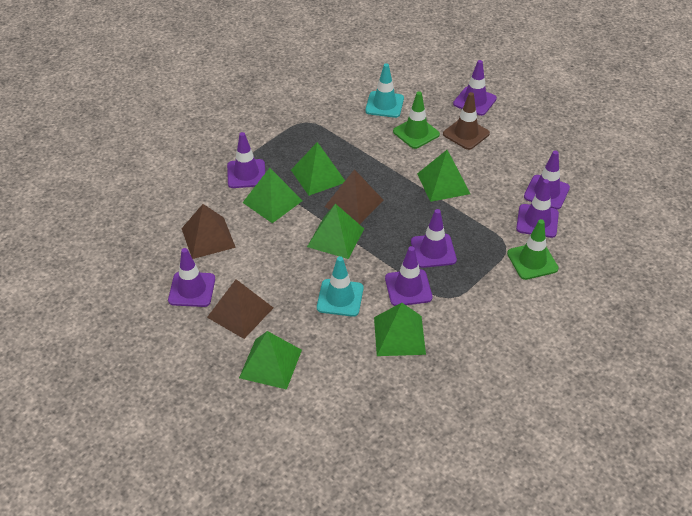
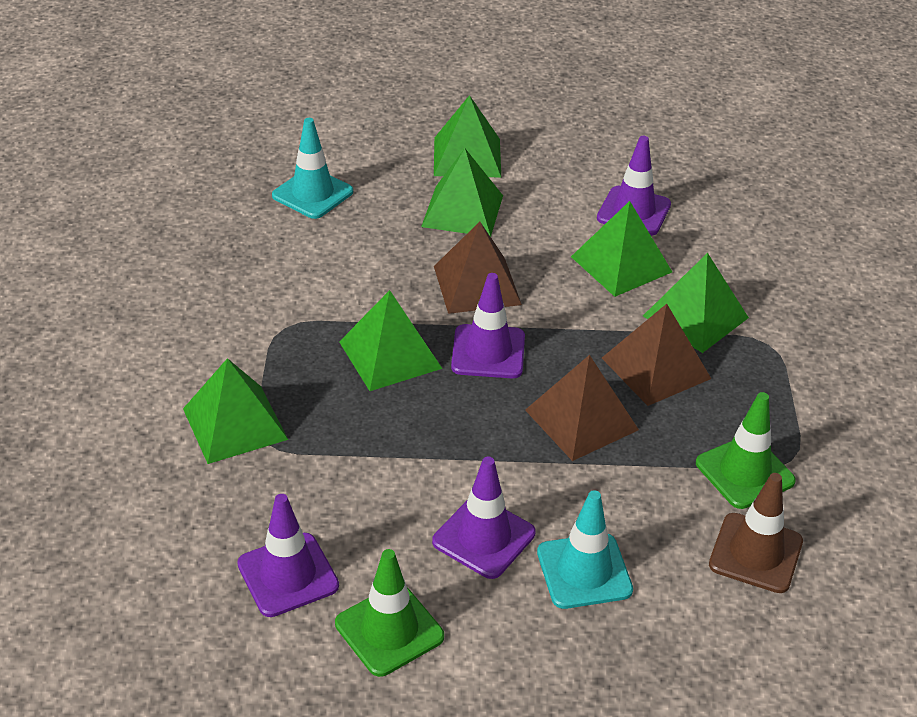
purple traffic cone: [168,248,215,307] [227,132,265,188] [385,246,433,306] [411,209,457,268] [453,60,497,116] [516,179,559,238] [524,151,570,209] = 7 -> [237,494,339,617] [432,457,536,579] [451,273,525,378] [597,136,671,236] = 4

